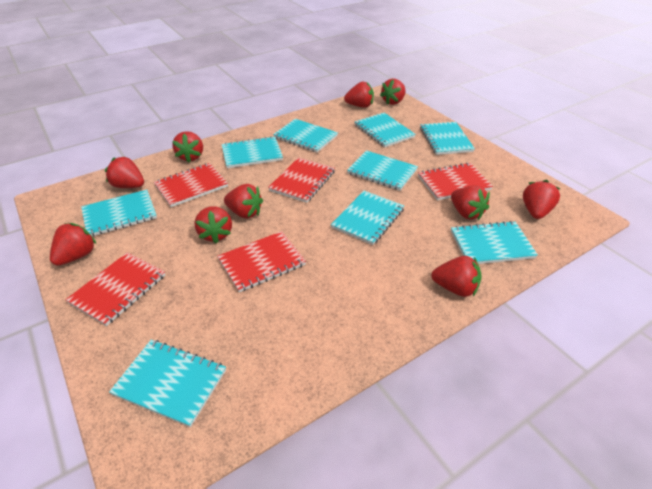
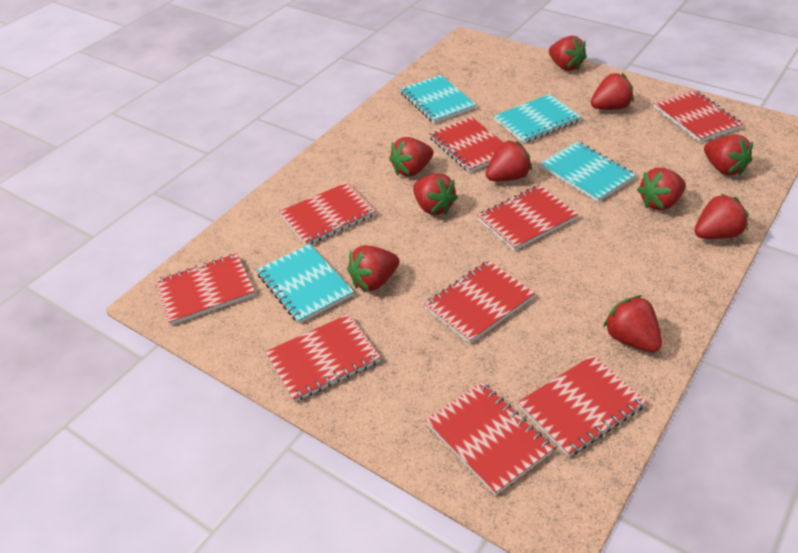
red notebook: [66,253,165,326] [154,163,228,207] [217,231,306,292] [268,157,335,203] [418,163,493,200] = 5 -> [154,253,255,325] [265,314,381,402] [279,182,376,245] [424,261,535,344] [425,381,554,495] [429,117,503,173] [477,185,578,251] [518,355,647,457] [654,90,743,142] = 9
turquoise notebook: [81,190,157,237] [109,340,226,427] [221,136,283,168] [273,119,338,152] [331,191,404,245] [347,150,418,191] [355,113,416,147] [420,122,475,155] [451,221,538,264] = 9 -> [257,244,354,324] [400,75,476,123] [494,94,582,143] [540,141,636,202] = 4

